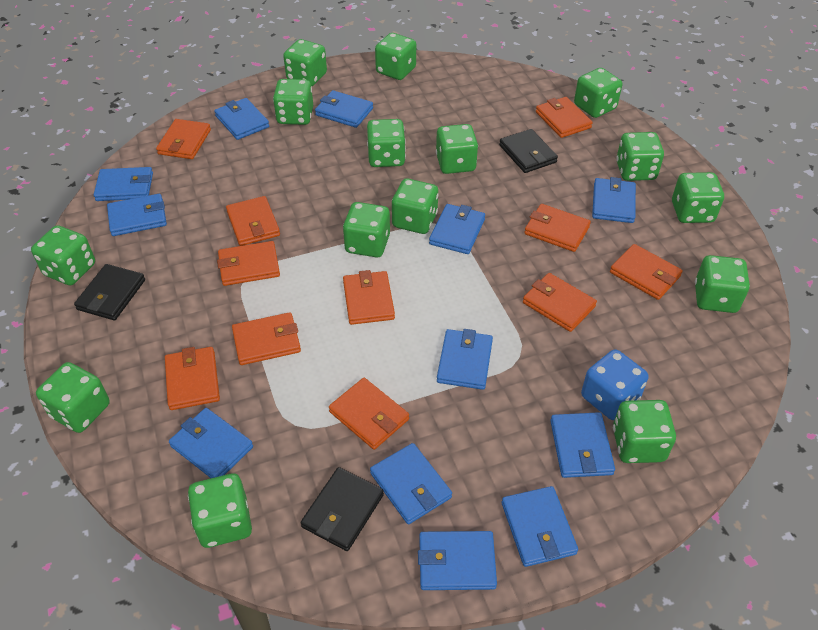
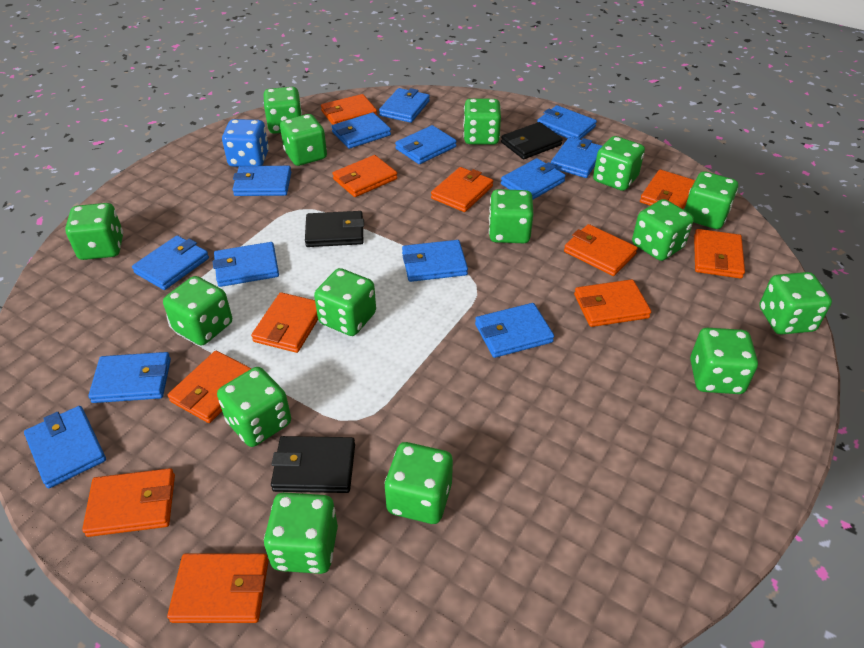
blue wallet: [94,167,153,201] [107,194,167,236] [169,408,253,478] [214,98,269,140] [315,90,373,128] [370,443,452,524] [418,531,497,590] [429,204,485,254] [437,329,493,390] [502,486,578,567] [550,412,615,478] [592,177,636,223] = 12 -> [24,406,106,488] [88,352,171,403] [132,235,209,290] [213,242,279,287] [232,166,291,196] [332,112,391,149] [379,88,430,123] [395,125,457,164] [402,240,468,282] [475,303,554,358] [501,158,566,200] [537,105,597,140] [551,137,602,178] = 13

